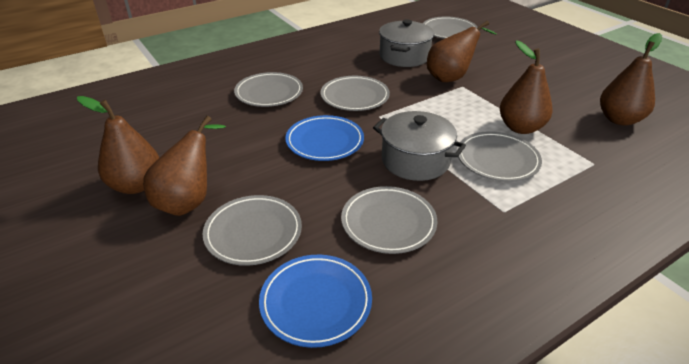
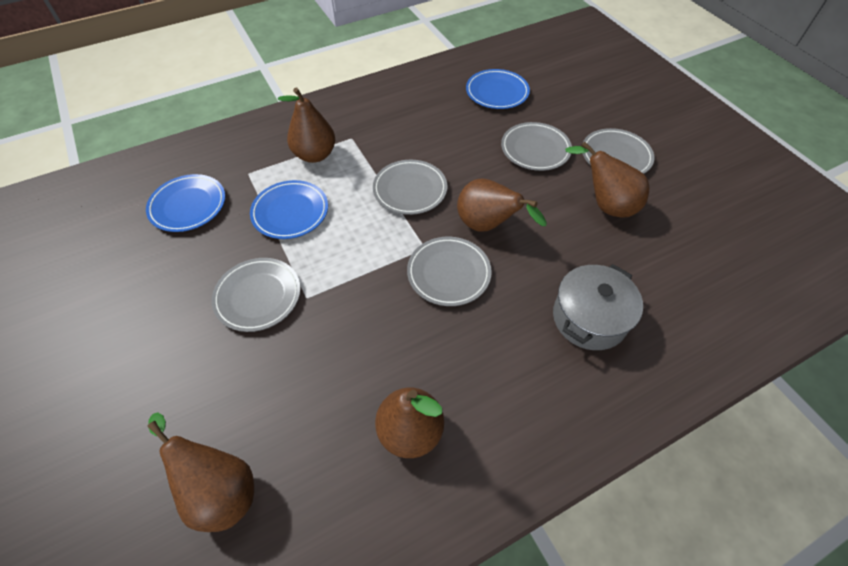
blue plate: [259,255,372,348] [285,115,364,161] = 2 -> [146,174,225,232] [250,180,328,239] [466,69,530,109] = 3
grey plate: [203,195,302,266] [234,72,303,107] [321,76,390,111] [341,186,437,254] [423,16,478,39] [457,131,542,182] = 6 -> [212,258,301,332] [373,160,447,215] [407,237,492,306] [501,122,572,171] [582,128,654,174] = 5
grey pot: [373,111,466,181] [379,19,434,67] = 2 -> [553,264,643,350] = 1

